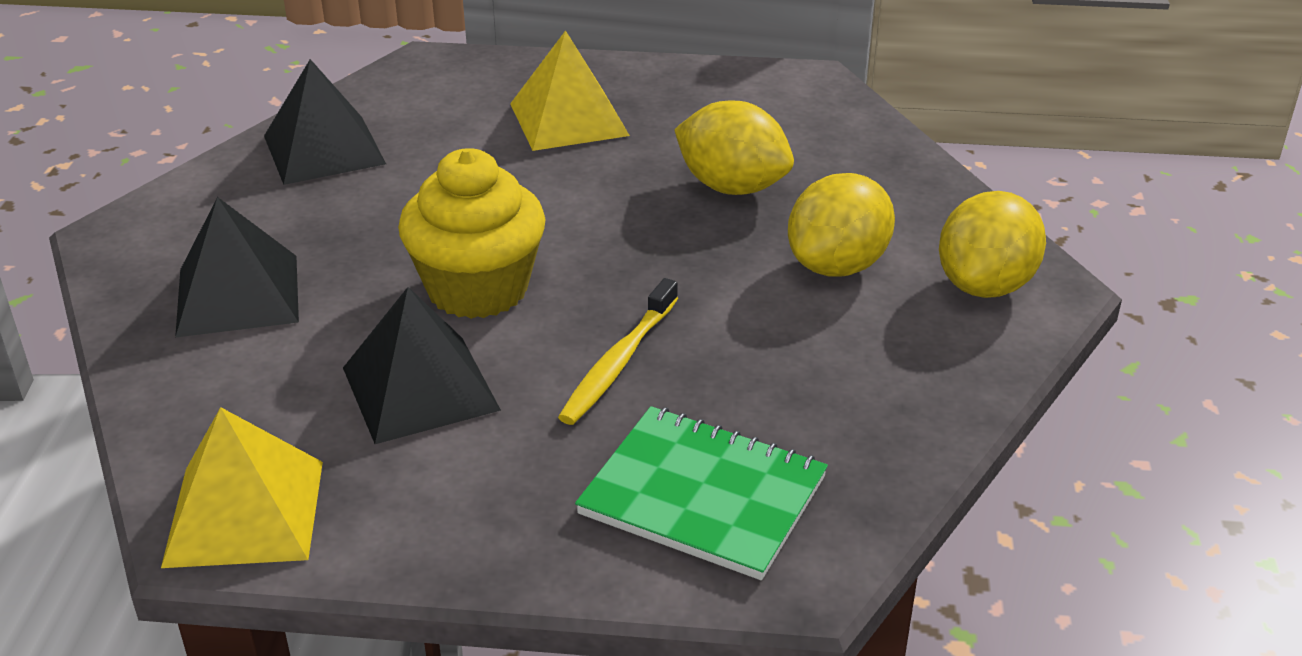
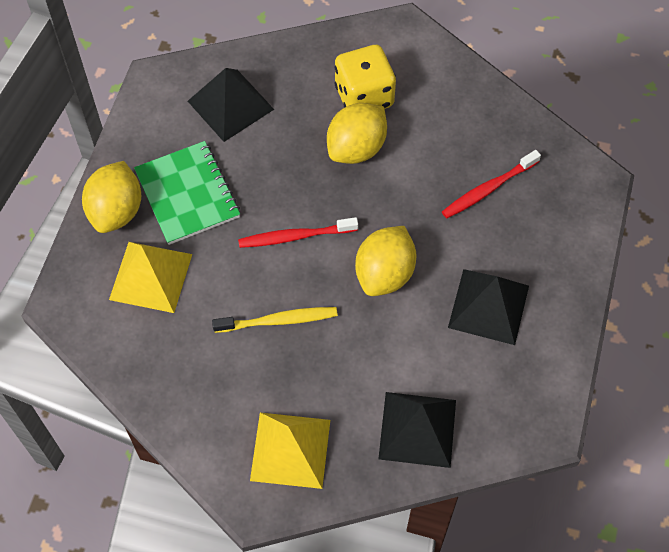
red toothbrush: none = 0 -> [238,217,358,248] [442,150,541,218] = 2
yellow cupcake: [398,148,546,319] = 1 -> none = 0
yellow dice: none = 0 -> [334,45,396,109] = 1

